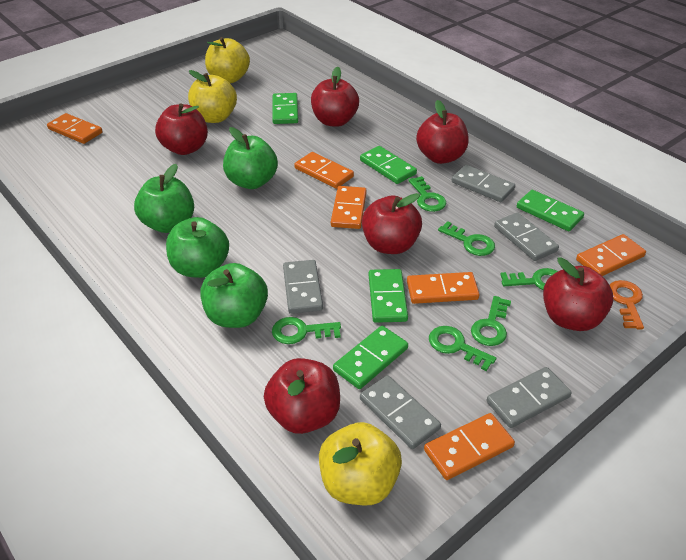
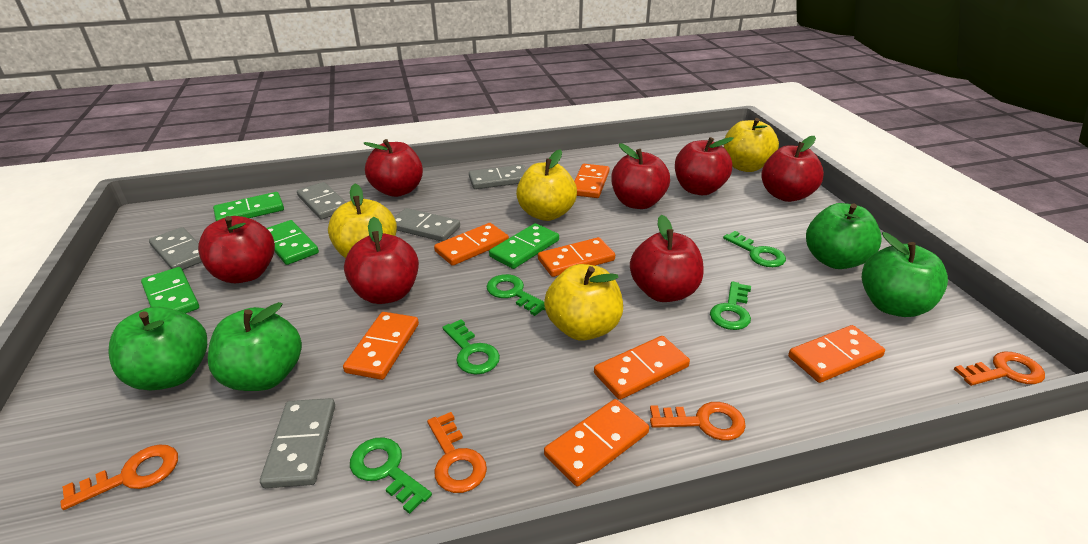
green domino: [272,93,298,124] [333,326,408,389] [360,146,417,184] [369,269,408,323] [517,190,584,231] = 5 -> [141,267,199,314] [213,192,284,221] [267,220,319,265] [489,223,559,269] = 4
green key: [272,317,341,344] [408,176,446,212] [429,326,496,371] [438,221,495,256] [471,296,511,346] [500,268,558,290] = 6 -> [350,437,432,514] [442,319,500,374] [486,274,545,316] [710,281,751,330] [723,231,786,267] = 5
orange domino: [47,113,103,144] [294,152,354,189] [331,186,367,229] [407,272,480,304] [424,413,515,480] [576,234,646,276] = 6 -> [343,312,419,380] [434,223,509,266] [538,237,615,277] [544,399,649,486] [574,164,610,198] [594,336,690,400] [788,325,885,383] = 7
orange key: [610,280,644,329] = 1 -> [60,444,178,510] [427,412,487,493] [650,402,746,441] [954,352,1045,386] = 4
red apple: [155,103,208,155] [264,358,340,434] [311,67,359,127] [362,193,422,254] [416,100,469,164] [543,257,613,331] = 6 -> [198,216,275,283] [344,217,419,304] [363,139,423,197] [611,143,670,209] [630,215,704,302] [675,137,734,195] [761,136,824,202] = 7
yellow apple: [188,70,237,123] [205,37,250,83] [319,422,402,505] = 3 -> [328,184,397,258] [516,150,577,221] [544,264,623,341] [724,118,779,172] = 4

